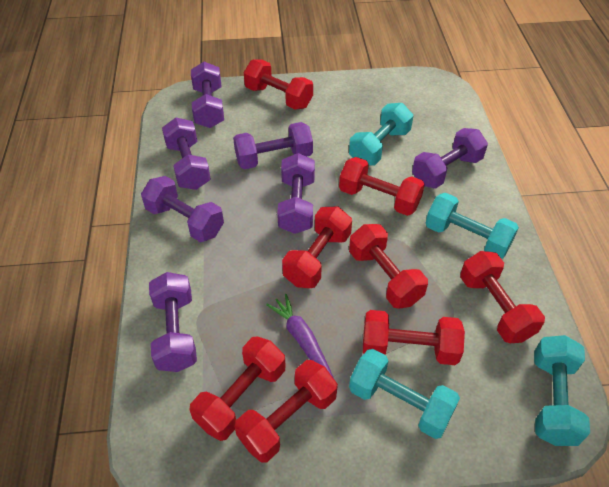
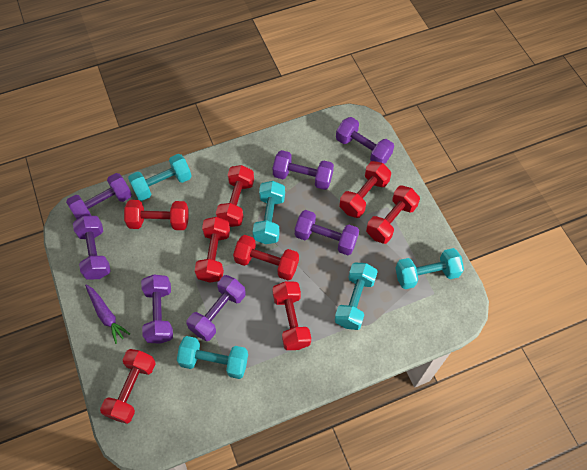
turquoise dumbbell: [349,103,413,165] [349,349,460,439] [425,193,519,259] [534,335,590,446] = 4 -> [128,154,192,201] [177,336,248,379] [253,181,285,244] [335,262,378,330] [396,248,464,289] = 5

